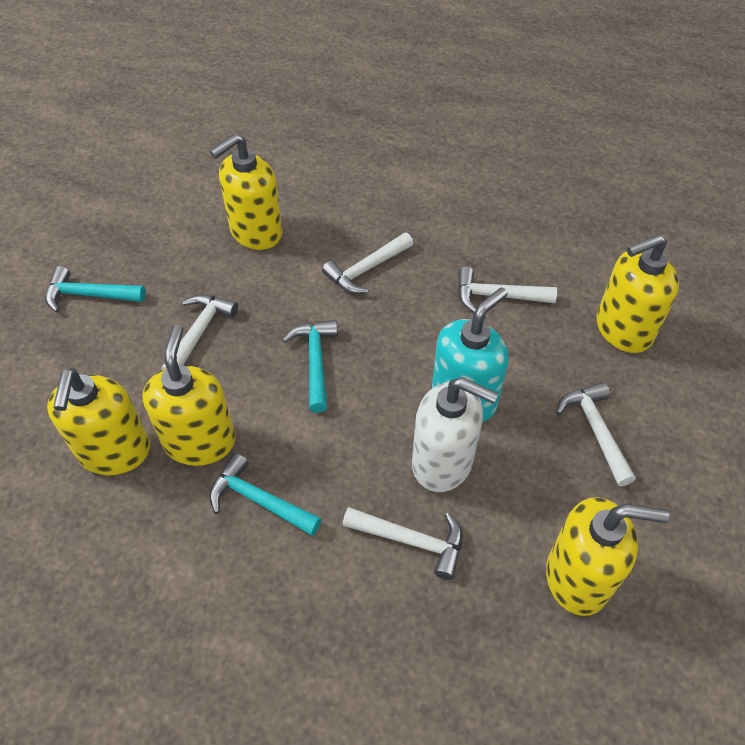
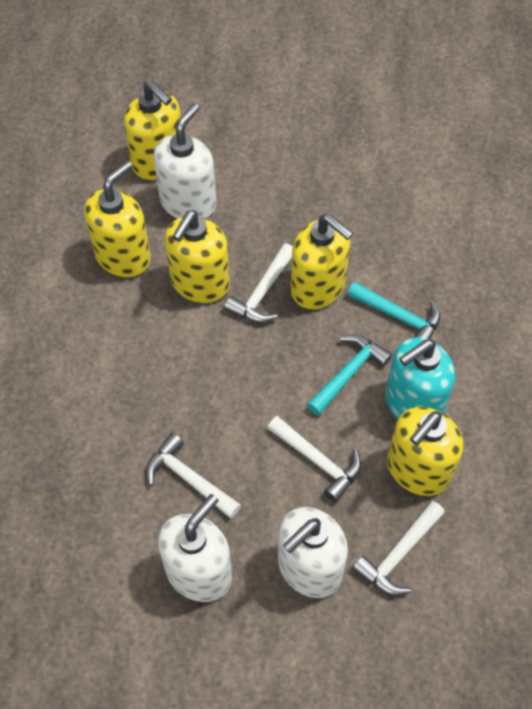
turquoise hammer: [45,266,146,312] [209,453,322,536] [283,320,338,413] = 3 -> [307,334,392,416] [347,282,440,340] = 2
white hammer: [161,294,238,370] [322,232,413,294] [342,507,463,580] [458,267,557,312] [556,382,636,486] = 5 -> [146,433,241,518] [224,243,293,323] [267,416,361,502] [352,501,445,596] = 4
white soap dispenser: [412,377,498,492] = 1 -> [153,103,216,219] [158,494,232,602] [278,507,348,598] = 3

